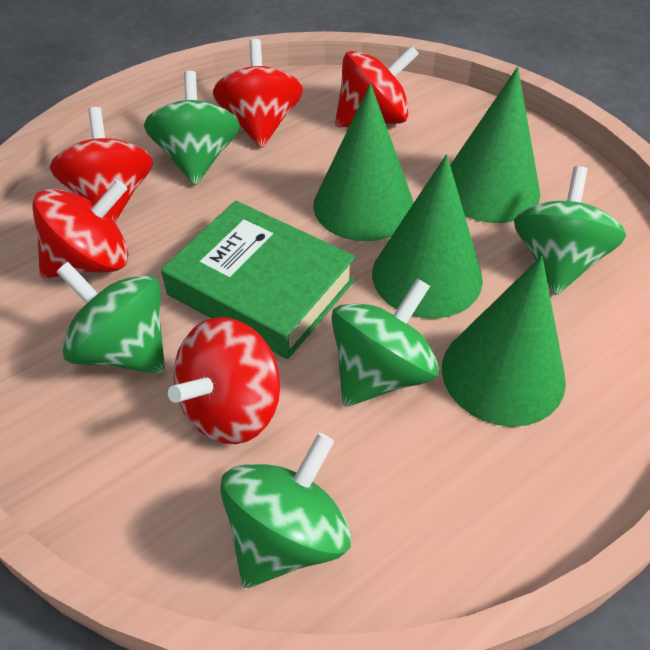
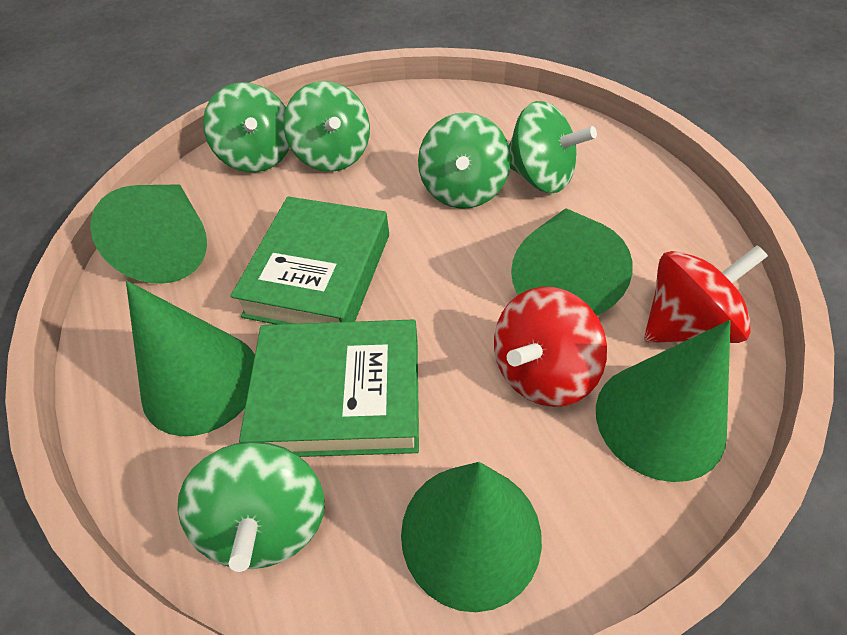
green book: [161,201,356,359] = 1 -> [230,196,389,324] [239,320,419,457] = 2
green cone: [313,83,414,241] [372,154,483,319] [442,256,566,427] [450,67,540,223] = 4 -> [90,184,207,284] [126,281,255,436] [401,462,542,612] [511,208,633,316] [596,320,731,482] = 5
red spinning top: [32,180,128,278] [50,107,153,222] [168,317,280,444] [213,39,303,148] [335,45,419,128] = 5 -> [494,287,607,407] [644,245,768,343] = 2

